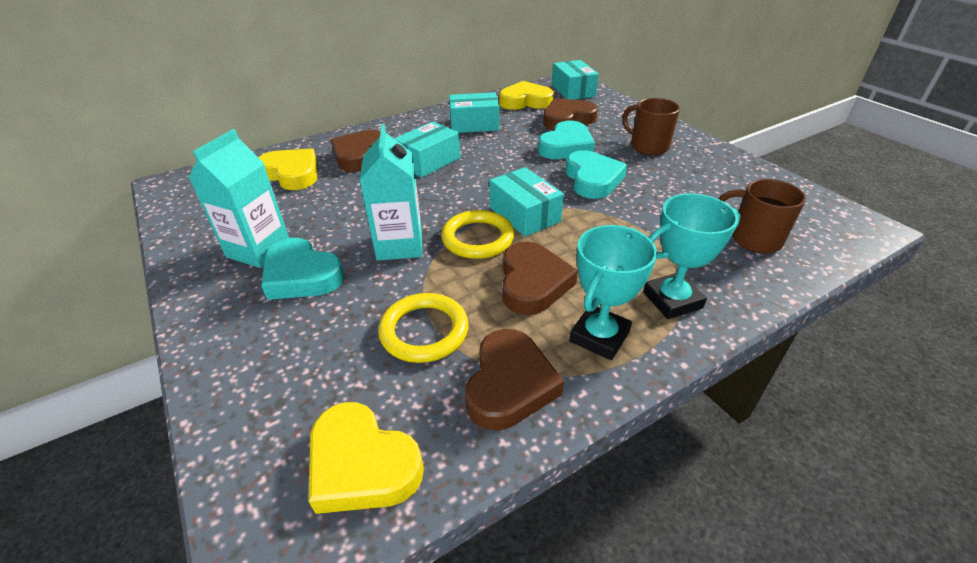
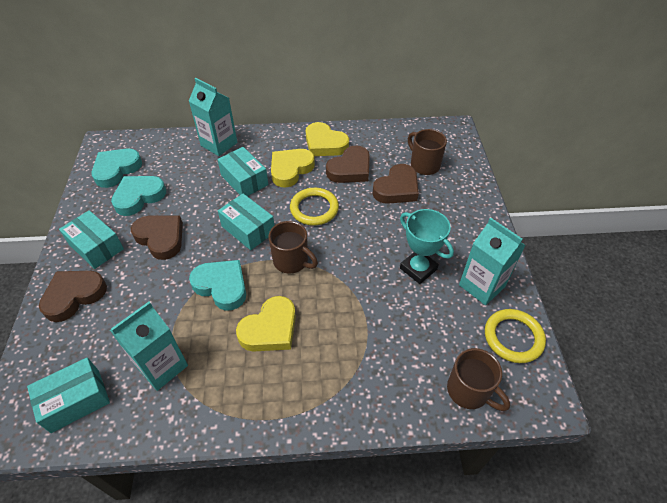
brown mug: [622,98,680,155] [719,179,806,253] = 2 -> [268,221,318,274] [408,129,447,175] [447,348,510,411] = 3
turquoise carton: [188,129,289,268] [360,124,422,261] = 2 -> [110,302,188,391] [189,78,237,156] [459,218,525,305] = 3
turquoise trophy: [570,225,657,360] [643,193,740,319] = 2 -> [400,209,454,284] = 1

